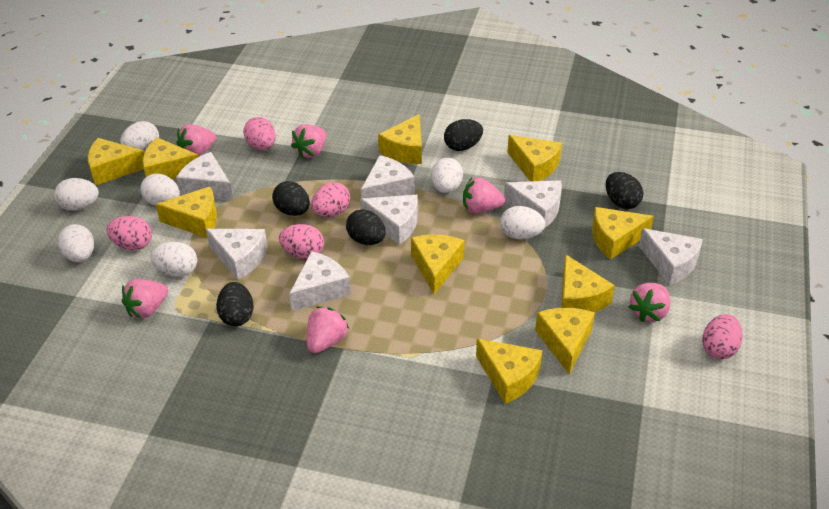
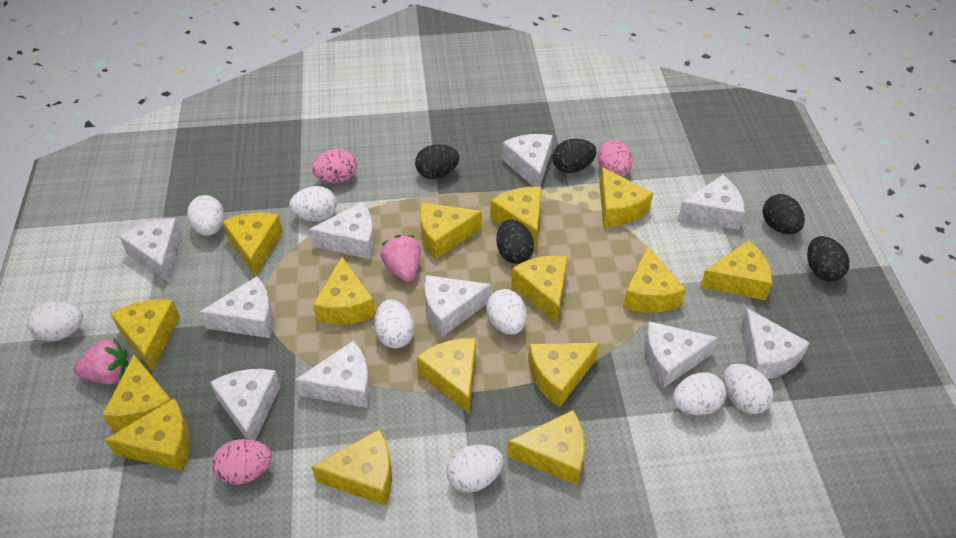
pink egg: [106,216,152,250] [243,117,276,150] [279,224,324,259] [311,182,350,217] [702,314,743,359] = 5 -> [212,439,272,485] [312,149,357,183] [598,140,633,177] = 3
pink strawberry: [122,279,168,318] [177,124,216,156] [291,124,326,158] [307,306,349,353] [463,177,505,213] [629,283,670,322] = 6 -> [74,338,129,384] [380,235,421,282] = 2
white cheese: [176,152,233,200] [206,229,267,280] [289,251,351,311] [360,195,418,245] [361,155,415,199] [504,180,562,228] [639,228,703,285] = 7 -> [119,218,182,282] [200,276,274,338] [210,369,281,440] [295,340,370,408] [309,202,375,259] [425,275,491,337] [502,134,553,187] [644,321,718,388] [678,175,745,230] [740,308,810,379] = 10
white egg: [54,178,99,211] [58,224,94,262] [120,121,159,152] [140,174,180,206] [151,242,197,277] [431,158,463,193] [500,206,545,239] = 7 -> [27,302,83,342] [187,195,224,236] [289,186,337,221] [374,300,414,349] [446,444,504,493] [486,289,527,335] [673,372,727,415] [723,364,774,414] = 8
yellow cheese: [88,138,144,185] [143,137,199,179] [156,187,217,238] [378,114,422,164] [411,234,464,294] [476,338,543,404] [507,135,562,181] [535,308,595,375] [561,255,615,312] [592,207,654,260] = 10 -> [103,355,171,431] [105,398,190,471] [110,299,180,372] [222,213,283,277] [312,429,392,506] [313,257,376,325] [417,338,476,413] [420,203,482,259] [490,187,541,248] [508,410,585,485] [511,255,568,323] [528,343,600,407] [600,167,653,227] [623,246,686,313] [700,240,772,300] = 15

